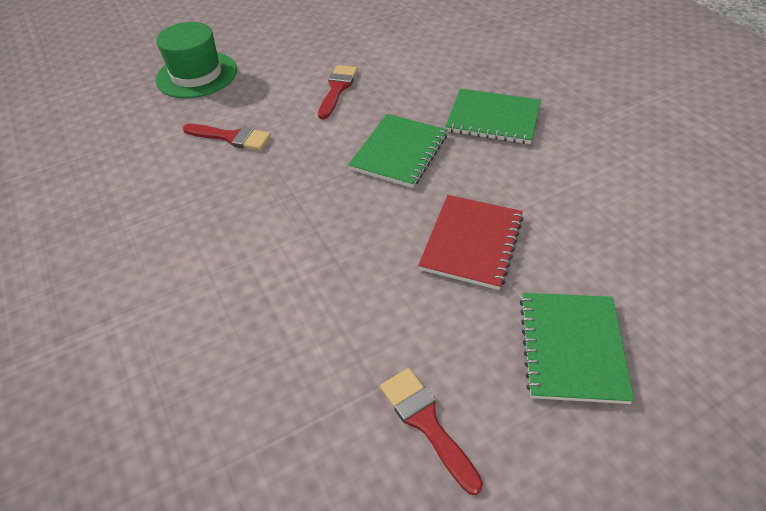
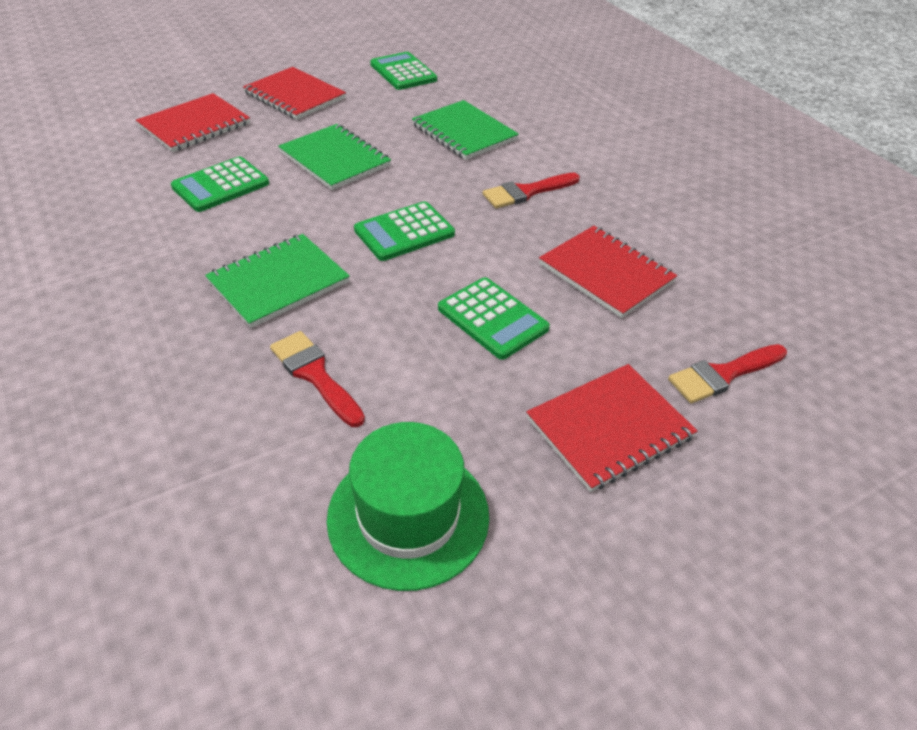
green calculator: none = 0 -> [171,156,269,212] [354,201,455,261] [370,52,437,90] [438,277,550,360] = 4
red notebook: [418,195,524,290] = 1 -> [136,93,250,152] [243,67,346,120] [526,364,698,492] [539,226,677,318] = 4

